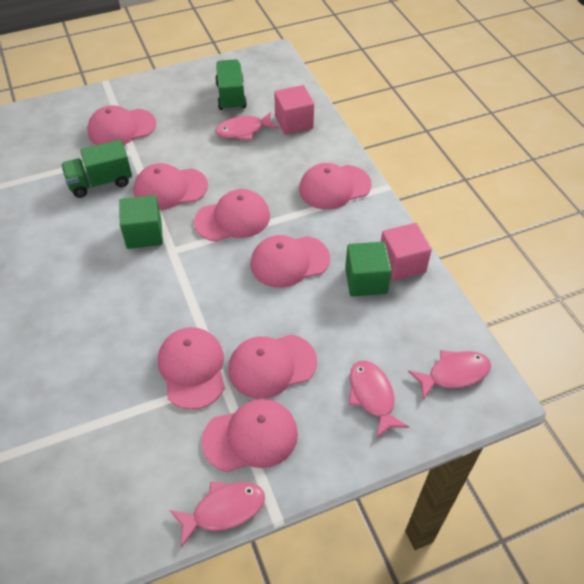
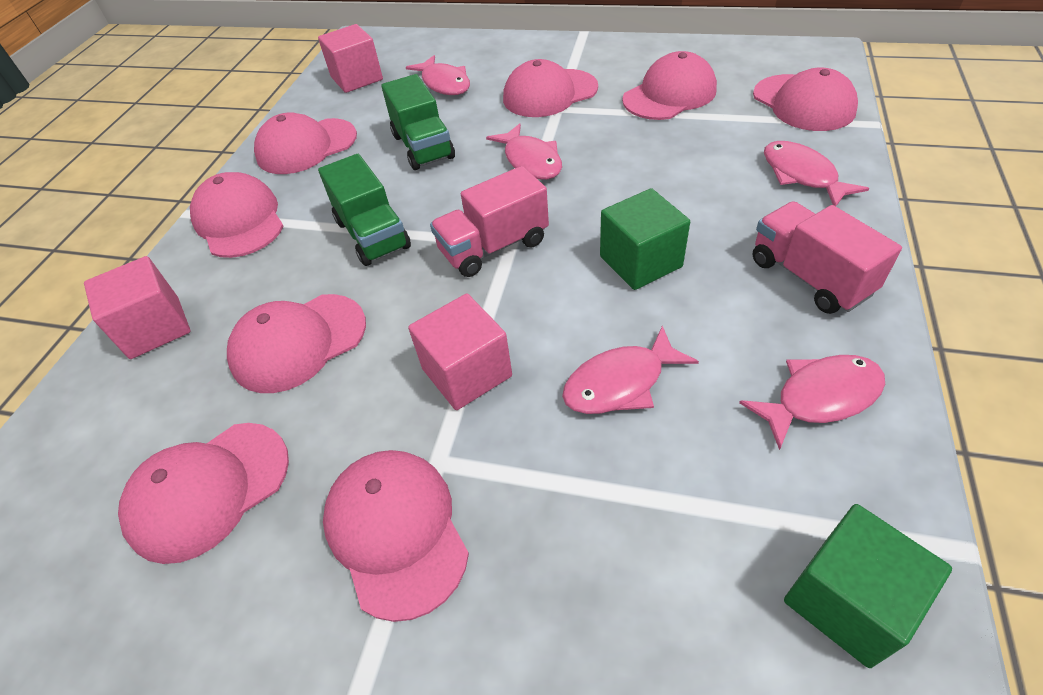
pink cube: [274,85,314,135] [381,223,432,281] = 2 -> [84,256,191,359] [318,24,383,93] [408,294,512,410] = 3
pink fish: [170,482,265,548] [215,112,279,140] [349,361,409,438] [408,350,491,400] = 4 -> [406,55,470,95] [486,123,562,180] [562,326,699,414] [739,355,885,450] [764,141,869,206] = 5
pink truck: none = 0 -> [430,166,549,277] [753,201,902,314] = 2

